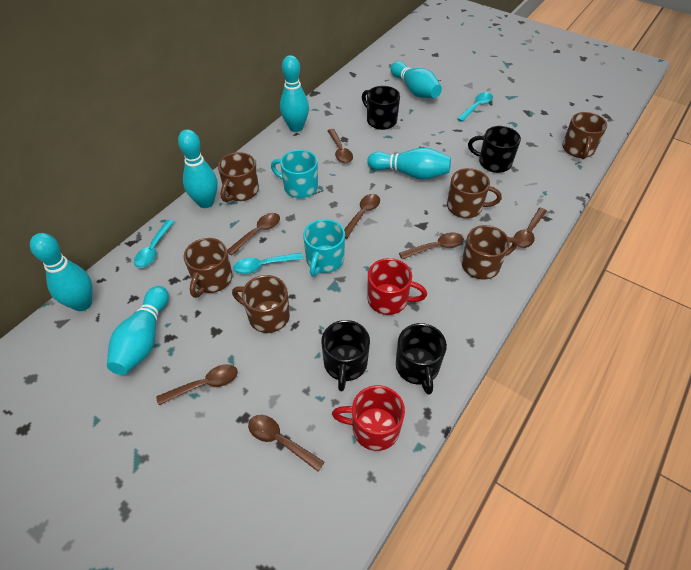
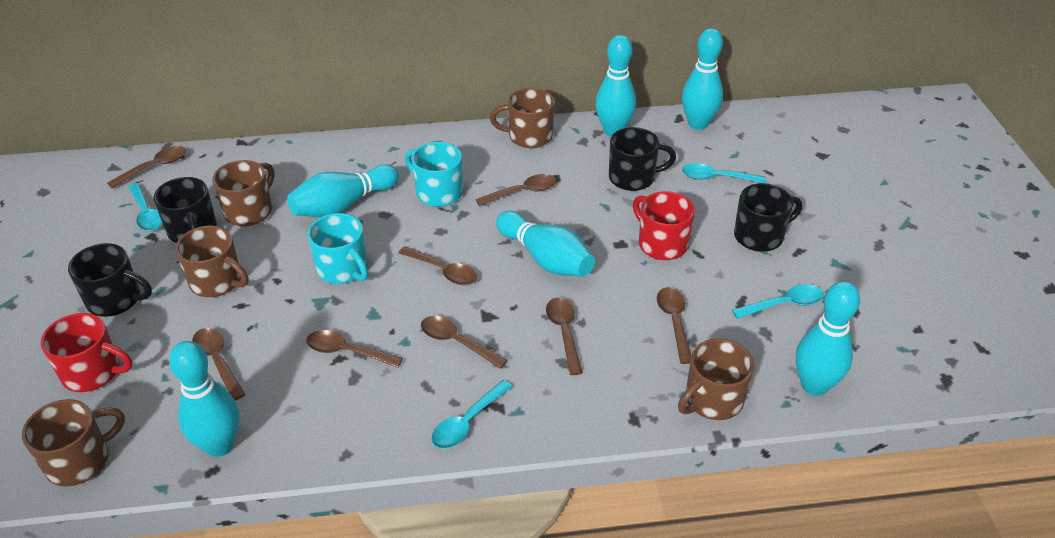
brown mug: [184,238,232,298] [218,152,259,202] [232,275,290,333] [447,168,502,218] [462,225,518,279] [562,112,607,159] = 6 -> [22,399,125,487] [175,226,248,297] [212,160,275,226] [490,88,555,148] [678,339,754,420] = 5
brown spoon: [156,364,238,405] [227,213,280,256] [248,415,325,472] [328,129,353,163] [344,194,380,239] [399,233,464,259] [513,208,547,248] = 7 -> [107,146,186,188] [192,328,246,400] [306,330,403,368] [399,246,477,285] [421,316,508,369] [475,174,556,206] [546,298,583,375] [657,287,691,364] = 8
turquoise spoon: [134,220,174,268] [233,253,303,274] [457,92,493,122] = 3 -> [128,183,163,231] [431,380,512,449] [682,163,766,184] [732,284,824,319] = 4

